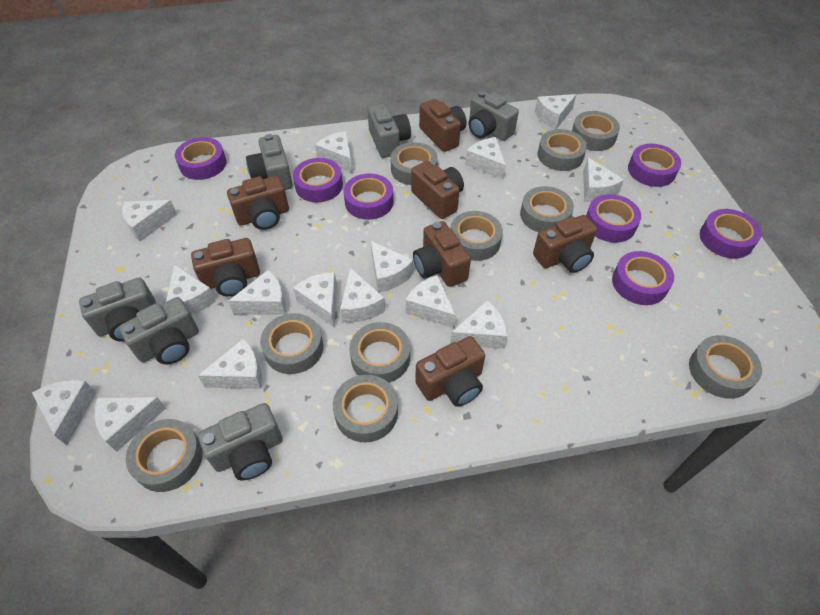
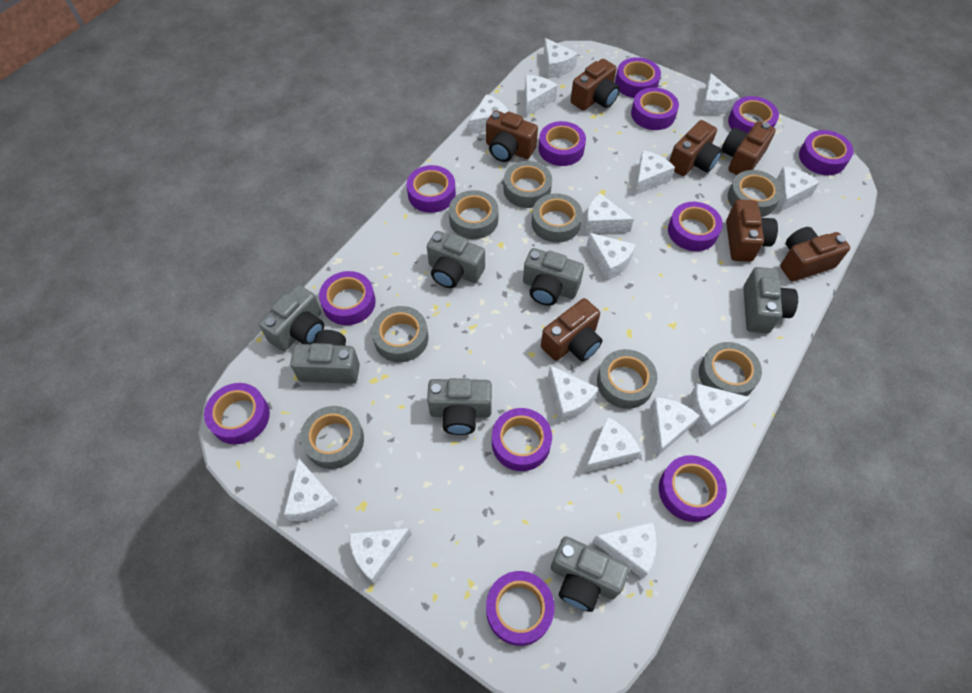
grey camera: [79,278,156,342] [119,297,199,365] [198,403,283,480] [246,134,293,190] [368,104,411,158] [469,91,519,141] = 6 -> [259,285,324,351] [290,330,360,384] [427,231,485,288] [427,378,492,435] [523,248,584,306] [551,536,630,612] [743,267,798,333] = 7
grey tape: [126,419,203,492] [260,313,323,374] [333,375,398,443] [349,322,410,383] [391,142,438,185] [450,211,503,261] [520,186,574,232] [538,129,587,171] [572,111,620,151] [689,335,762,399] = 10 -> [300,406,364,469] [372,306,428,362] [449,190,499,239] [503,161,552,208] [532,193,583,243] [597,349,657,409] [699,342,762,396] [728,170,782,217] = 8
purple tape: [175,137,226,180] [293,158,343,202] [344,173,393,220] [586,194,641,243] [612,251,674,305] [628,144,681,187] [700,209,762,259] = 7 -> [204,383,270,445] [319,271,376,325] [407,165,456,213] [486,571,555,646] [492,408,552,471] [538,121,586,166] [615,57,661,98] [631,87,679,130] [659,455,727,522] [668,202,723,251] [728,96,779,133] [799,130,853,175] = 12

